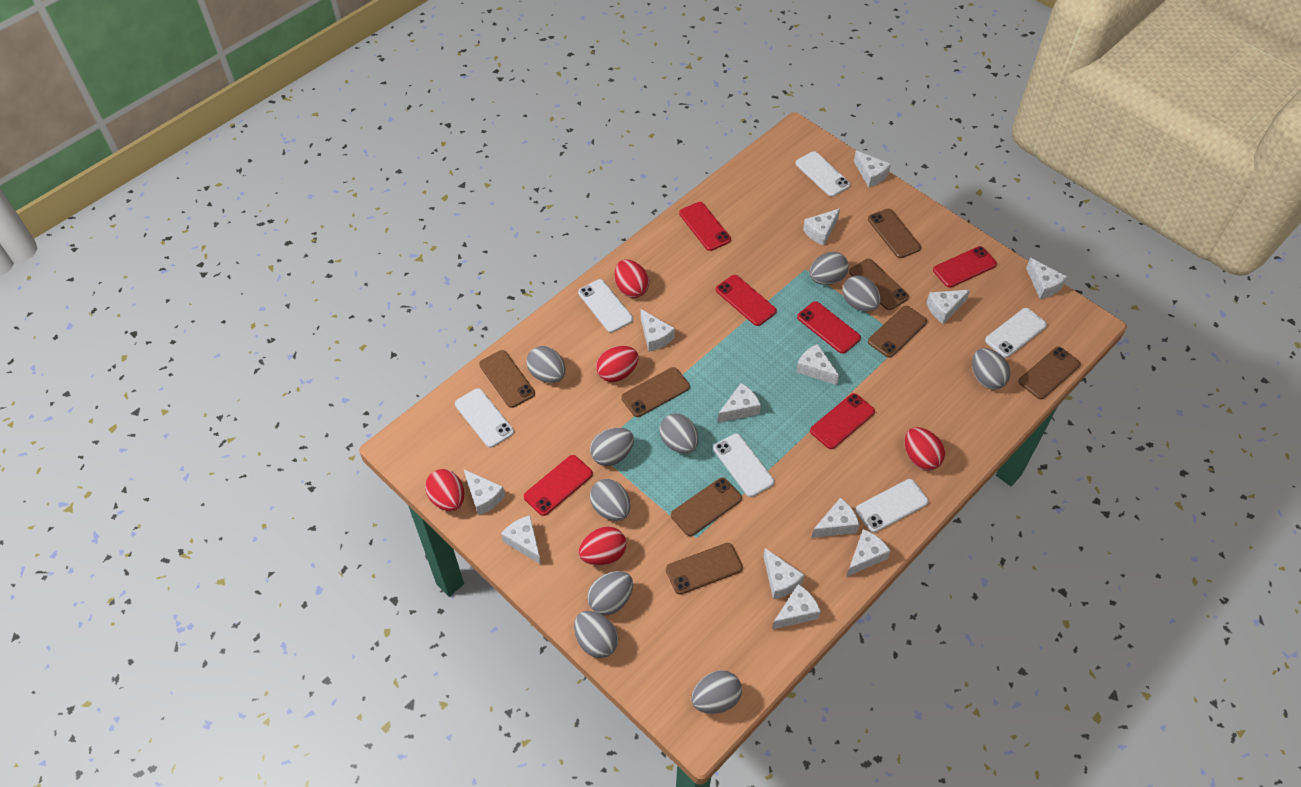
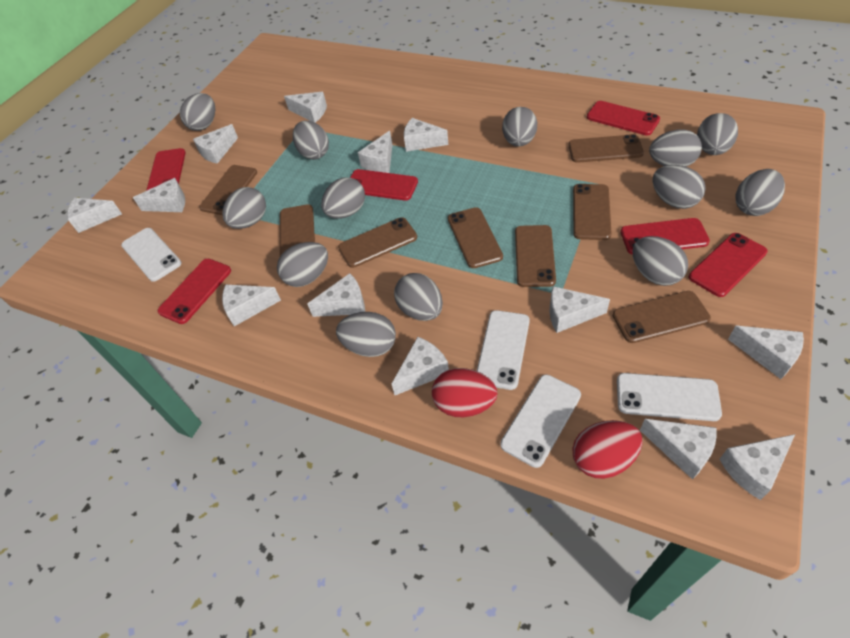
grey egg: [526,346,565,383] [574,611,618,658] [587,571,633,615] [590,428,634,466] [590,479,630,521] [659,413,699,454] [691,670,742,714] [809,252,849,285] [842,275,881,312] [972,348,1011,390] = 10 -> [180,93,215,131] [222,187,266,229] [277,242,328,287] [293,121,329,160] [321,177,365,219] [336,312,396,357] [394,273,443,321] [502,107,537,147] [632,236,688,286] [649,129,702,167] [653,165,706,209] [697,113,738,155] [735,169,785,216] = 13
red egg: [425,469,464,511] [578,527,626,565] [596,346,638,382] [615,259,649,298] [905,427,945,470] = 5 -> [432,368,498,417] [573,420,643,479] = 2
white phone: [455,388,514,448] [578,279,633,332] [713,433,774,497] [795,151,851,197] [855,479,929,533] [985,308,1047,358] = 6 -> [121,228,182,282] [477,310,530,390] [500,375,581,468] [617,373,722,421] = 4

